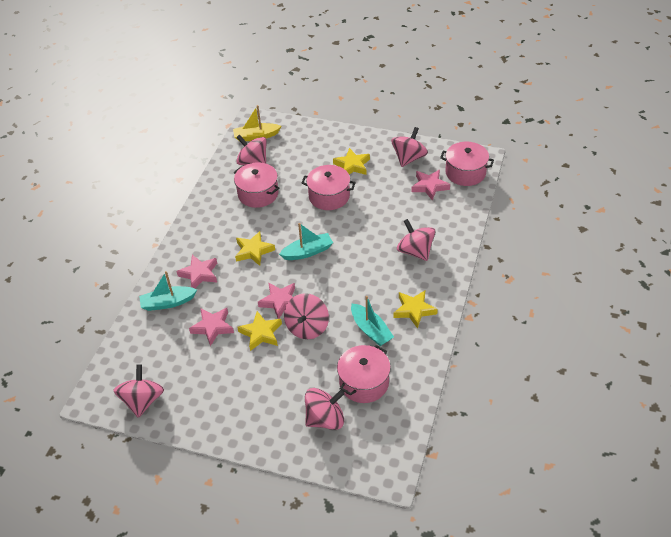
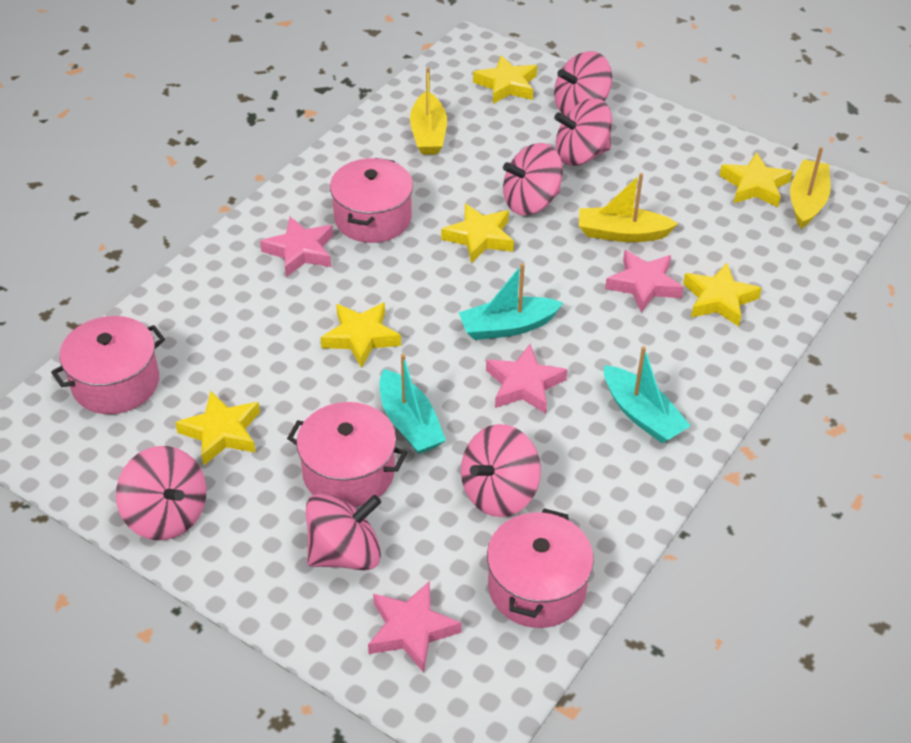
yellow boat: [233,105,281,141] = 1 -> [410,67,447,155] [579,173,678,242] [790,147,831,229] = 3
yellow star: [235,231,275,266] [237,311,282,351] [333,148,370,175] [394,290,438,329] = 4 -> [175,391,260,465] [321,302,401,368] [441,204,514,263] [473,55,537,104] [683,263,762,327] [719,152,793,207] = 6

